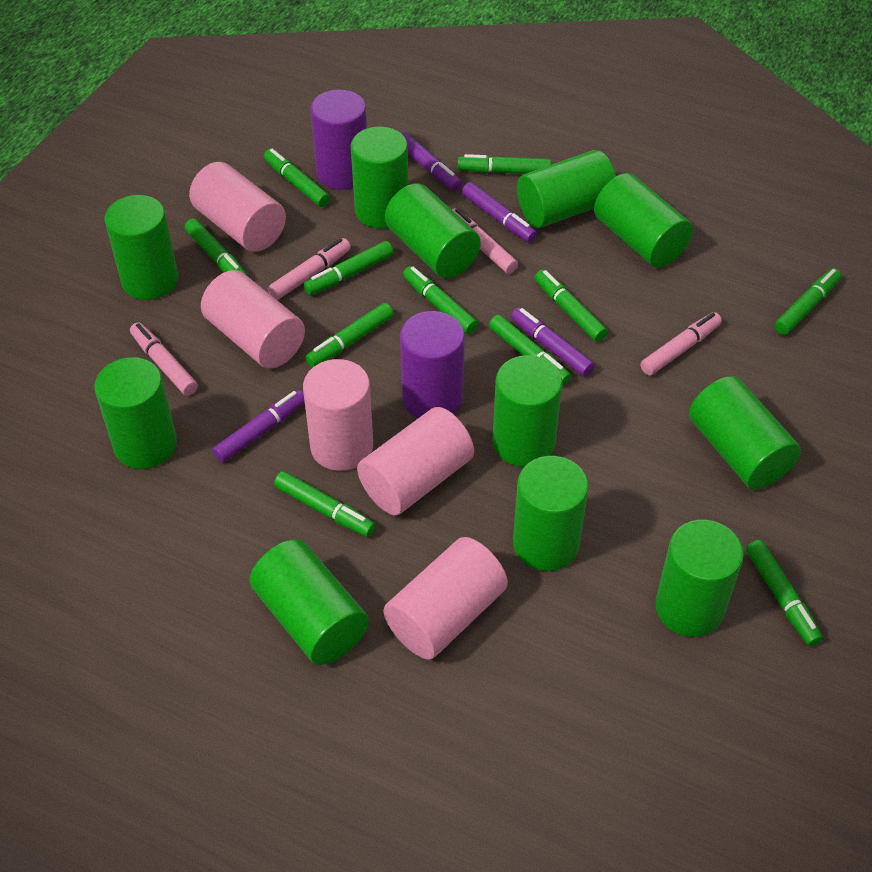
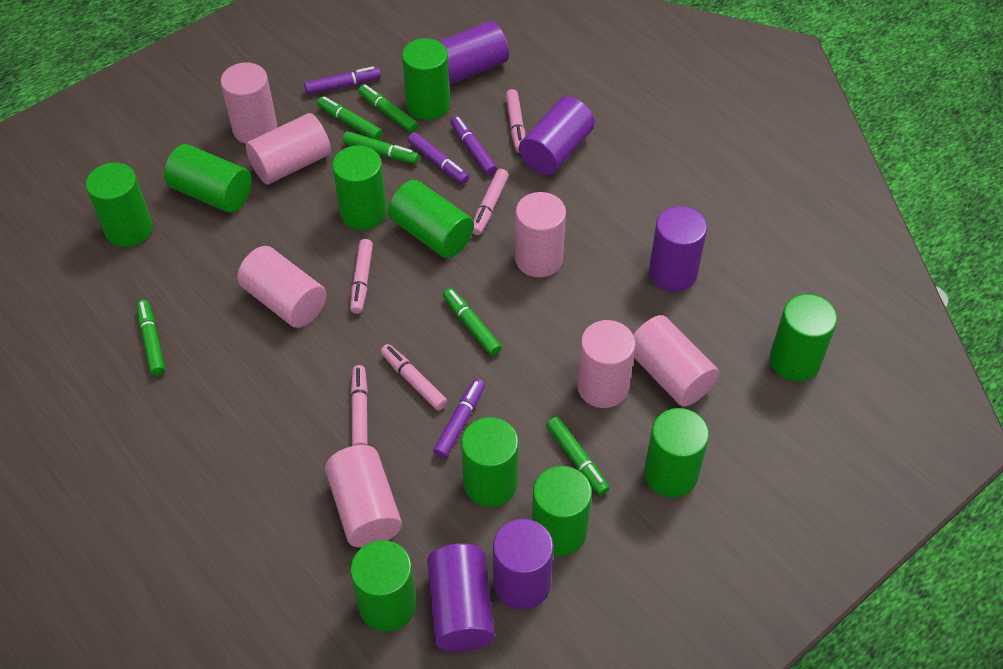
green cylinder: [94,357,177,469] [105,195,178,300] [250,539,369,665] [351,126,408,228] [385,183,481,278] [492,355,562,467] [513,456,589,571] [517,150,616,228] [594,173,693,268] [655,520,744,637] [689,376,801,490] = 11 -> [86,162,153,247] [164,144,252,213] [332,145,387,230] [350,540,417,632] [388,180,474,258] [402,38,450,120] [461,417,519,507] [532,466,592,556] [644,408,709,498] [770,294,837,382] = 10
green marker: [185,219,248,276] [264,149,330,207] [274,471,376,537] [304,241,394,295] [305,303,393,367] [403,266,478,334] [458,154,551,174] [489,315,571,385] [535,270,608,342] [746,540,823,646] [775,268,841,335] = 11 -> [137,300,165,376] [317,96,383,140] [343,131,419,164] [358,84,418,133] [443,288,502,356] [547,417,610,496] = 6
pink cylinder: [189,162,286,252] [201,270,305,369] [303,359,373,471] [357,407,474,516] [383,537,508,659] = 5 -> [221,62,277,144] [237,246,326,328] [246,113,331,185] [325,445,402,548] [515,192,566,277] [577,320,635,408] [633,315,719,407] = 7
pink marker: [130,322,198,396] [268,238,351,300] [452,208,518,274] [640,312,722,375] = 4 -> [350,239,373,314] [351,365,368,446] [381,344,447,411] [473,169,509,235] [505,89,525,153] = 5
purple cylinder: [310,89,367,190] [400,311,465,418] = 2 -> [427,543,495,652] [439,21,509,85] [493,519,554,610] [519,96,595,175] [649,206,707,292] = 5

